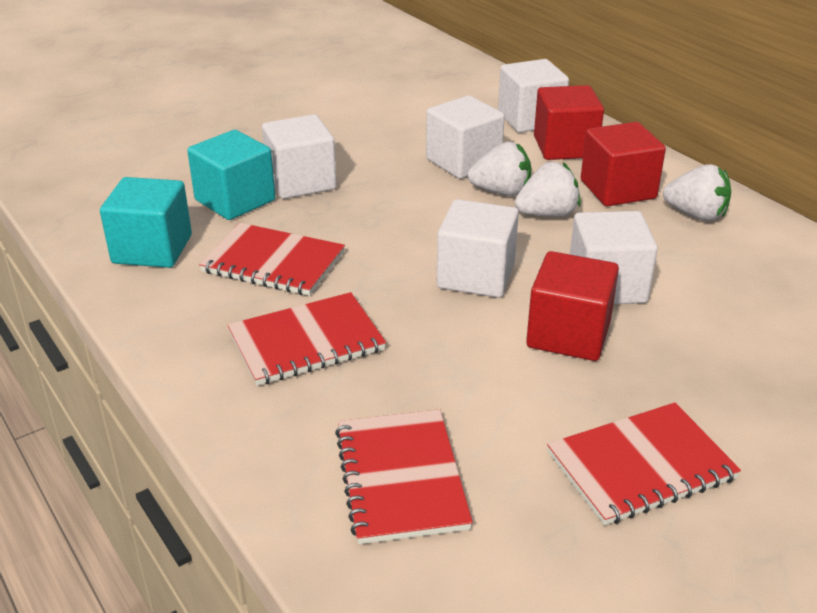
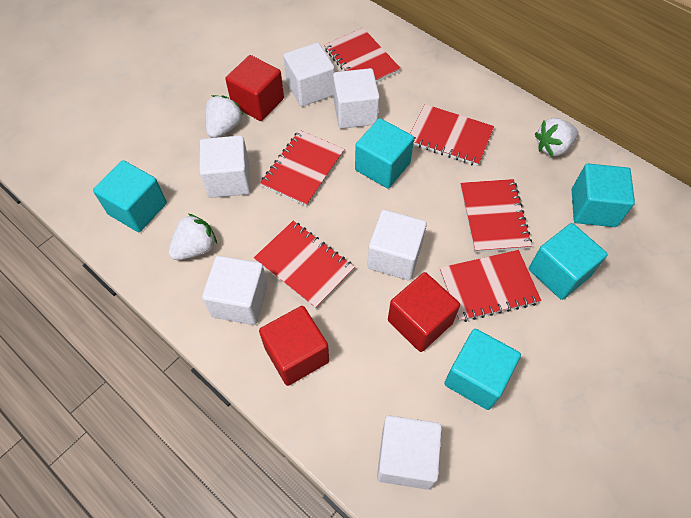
red notebook: [199,223,345,296] [228,292,386,386] [335,409,473,544] [547,402,741,525] = 4 -> [254,221,355,309] [260,130,344,207] [324,28,401,83] [410,104,494,166] [440,250,542,322] [460,179,532,253] = 6
turquoise cube: [100,177,192,268] [187,130,275,220] = 2 -> [93,160,167,232] [355,118,414,188] [444,329,521,410] [529,223,608,300] [572,164,635,227] = 5
white cube: [262,114,337,199] [426,96,505,179] [437,199,519,298] [498,59,569,133] [570,211,658,304] = 5 -> [200,136,251,198] [202,256,268,325] [283,43,335,107] [333,68,380,129] [367,210,427,280] [377,416,442,490] = 6

